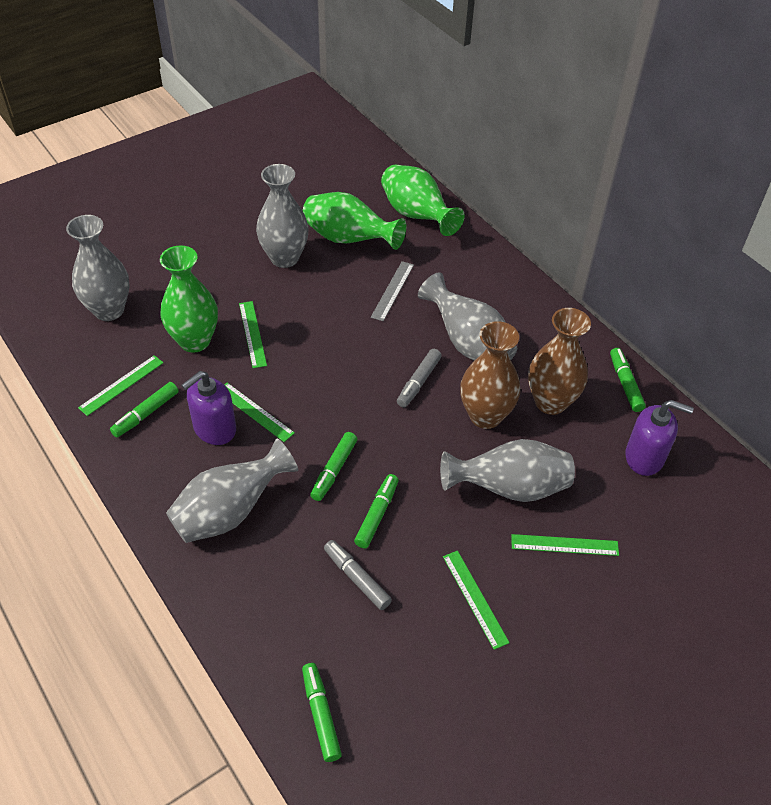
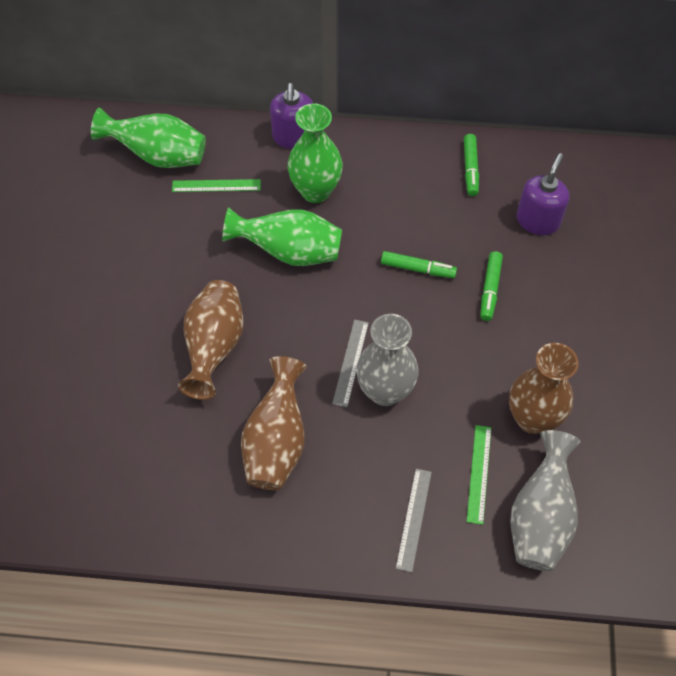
brown vase: [460,321,520,429] [528,308,591,415] = 2 -> [178,280,244,400] [241,356,307,490] [509,343,579,434] = 3
green marker: [110,382,179,437] [302,663,342,762] [310,432,357,501] [354,474,399,548] [610,348,646,412] = 5 -> [381,251,457,278] [464,134,479,196] [480,251,503,321] = 3
green ruler: [78,355,163,416] [224,383,295,442] [239,301,267,368] [443,551,510,650] [511,534,619,556] = 5 -> [172,179,261,192] [467,425,491,525] = 2
grey marker: [324,540,392,610] [397,349,442,407] = 2 -> none = 0
grey ruler: [371,261,414,321] = 1 -> [332,319,369,407] [396,469,432,572] = 2
grey vase: [66,215,130,321] [166,439,298,543] [256,164,309,268] [418,272,517,361] [440,439,575,502] = 5 -> [356,314,419,406] [510,430,580,571] = 2

